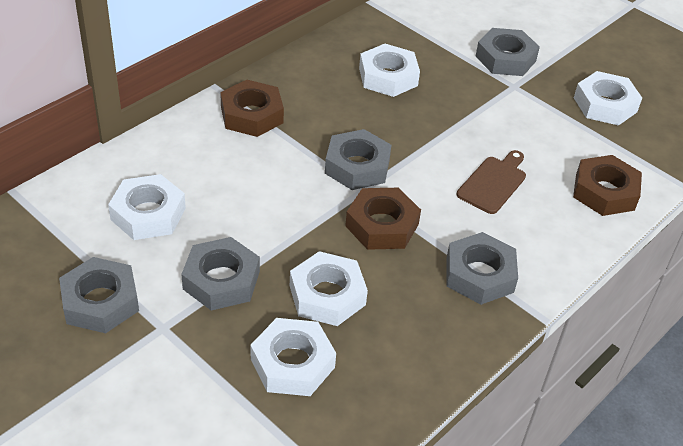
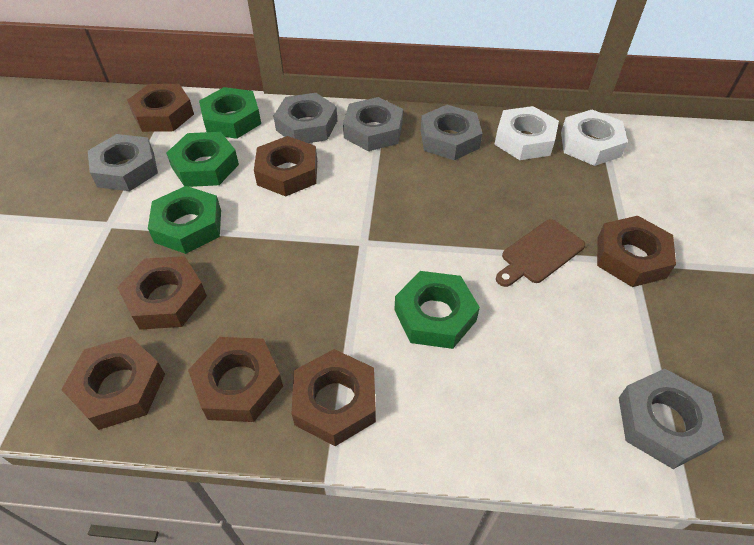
brown nut: [220,80,284,137] [345,188,421,250] [573,155,642,216] = 3 -> [61,336,165,430] [117,256,207,330] [127,84,194,132] [188,337,283,422] [254,136,317,197] [291,349,376,446] [597,216,676,287] = 7
green nut: none = 0 -> [148,186,221,254] [166,132,239,187] [199,87,261,139] [394,271,480,349] = 4
white nut: [108,174,186,240] [251,318,336,396] [290,251,368,326] [359,44,420,97] [574,71,642,126] = 5 -> [494,106,559,160] [561,110,628,166] = 2

